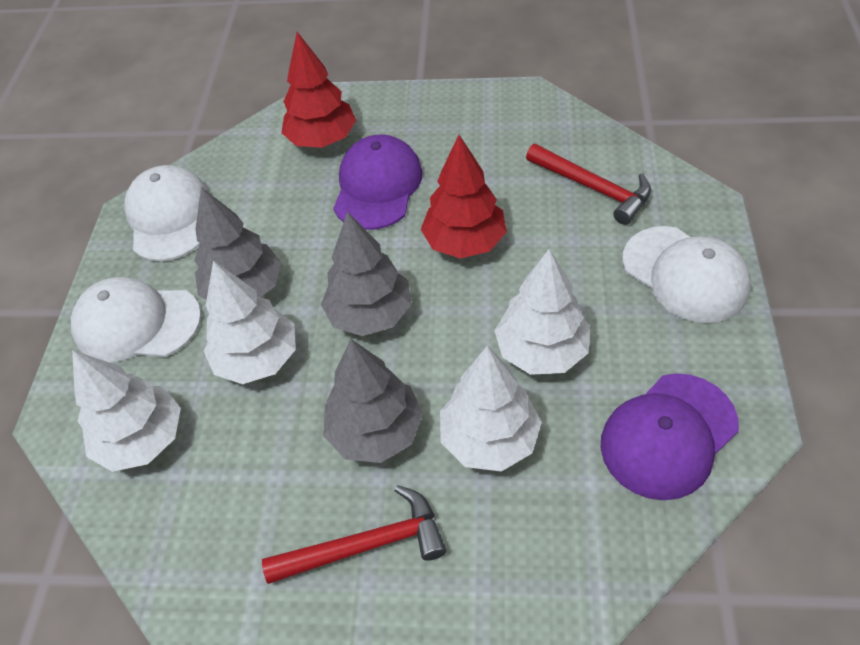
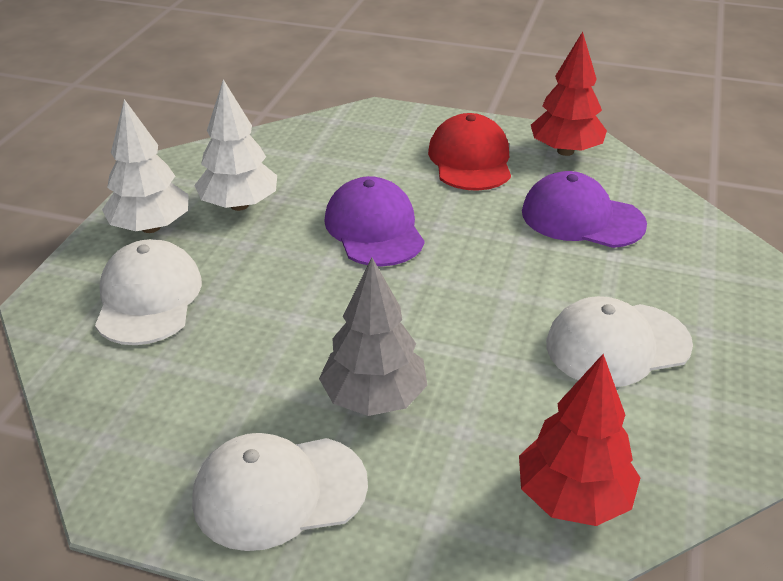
grey tree: [194,187,281,300] [321,212,411,336] [323,339,423,463] = 3 -> [319,258,428,416] = 1
red cap: none = 0 -> [428,113,511,191] = 1
red hammer: [262,485,446,584] [526,144,651,225] = 2 -> none = 0
white tree: [72,350,181,472] [204,261,296,384] [440,346,542,472] [494,249,590,375] = 4 -> [102,99,189,233] [194,79,277,211] = 2

